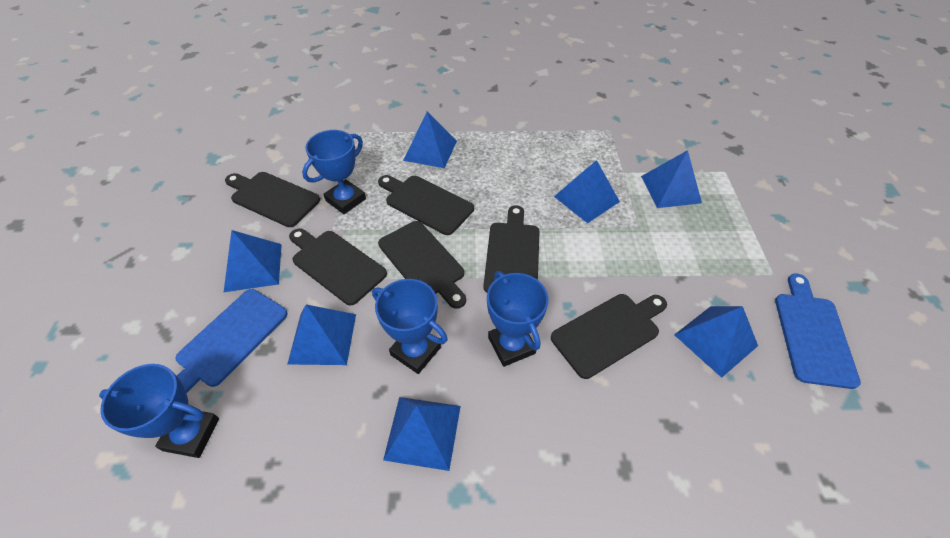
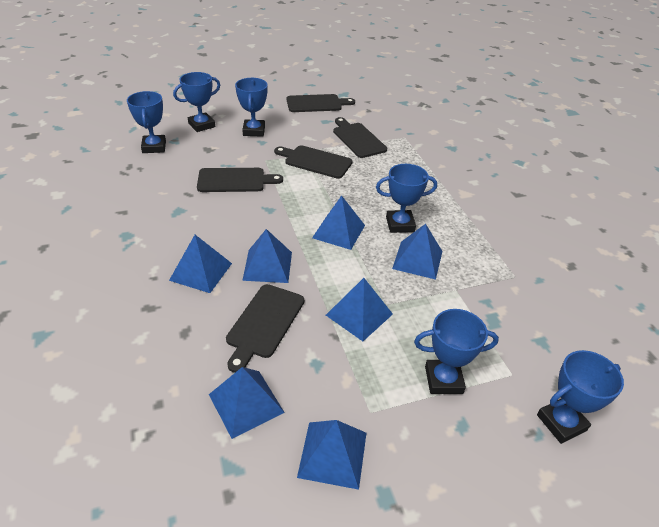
black cutting board: [225,172,320,227] [289,228,387,305] [378,175,474,235] [378,221,466,309] [483,205,540,293] [551,294,667,379] = 6 -> [197,168,283,192] [226,284,304,373] [274,145,352,179] [287,94,355,112] [333,117,387,158] = 5
blue cutting board: [175,289,287,393] [775,273,861,389] = 2 -> none = 0
blue trophy: [99,364,219,458] [302,130,366,214] [372,279,448,374] [487,271,549,367] = 4 -> [127,91,166,153] [173,72,220,132] [235,78,268,137] [376,164,437,233] [414,309,499,394] [537,350,624,444] = 6

